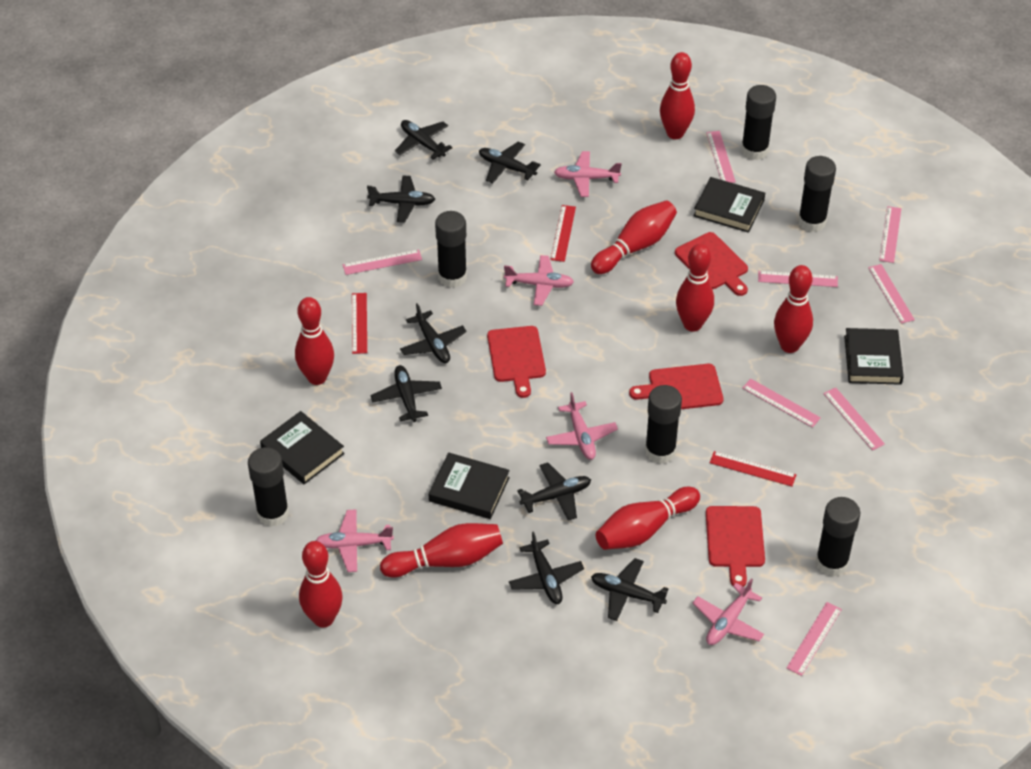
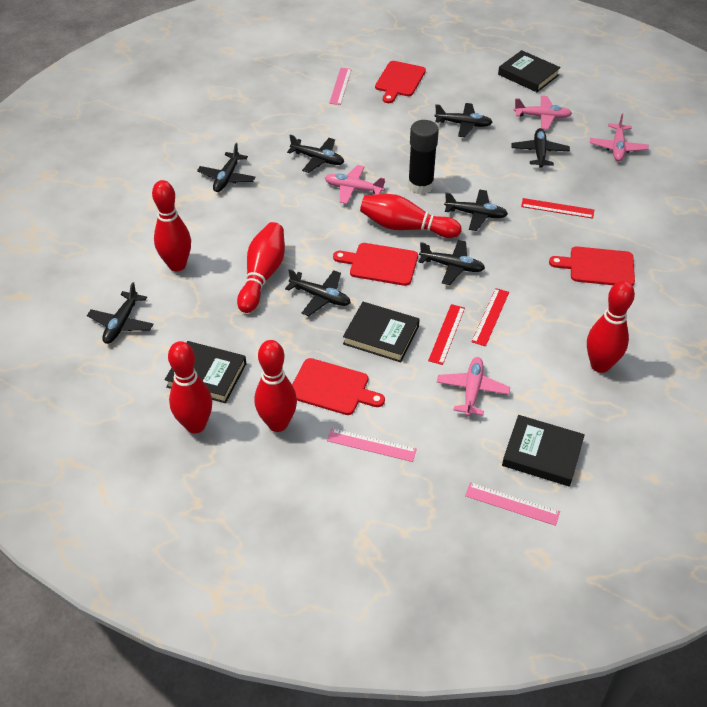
black glue stick: [248,447,289,527] [435,211,467,288] [645,385,682,464] [741,85,776,160] [798,156,836,232] [815,497,860,577] = 6 -> [408,120,439,194] = 1
pink plane: [316,509,394,572] [504,255,574,306] [546,392,618,460] [554,151,622,197] [693,578,764,645] = 5 -> [325,165,385,204] [437,357,510,417] [514,96,572,130] [590,114,649,161] = 4
pink ruler: [343,249,422,275] [706,131,736,183] [742,379,821,428] [758,271,838,287] [786,602,842,676] [823,388,885,451] [868,264,915,324] [879,206,901,263] = 8 -> [327,428,417,462] [329,68,352,105] [465,482,560,526] = 3
red bowling pin: [295,297,334,385] [299,541,343,628] [380,523,503,577] [591,200,677,274] [596,487,700,550] [660,52,695,139] [676,244,714,332] [774,265,813,353] = 8 -> [152,180,191,271] [168,341,212,433] [237,222,285,313] [255,340,297,432] [360,194,461,238] [587,281,635,373] = 6

